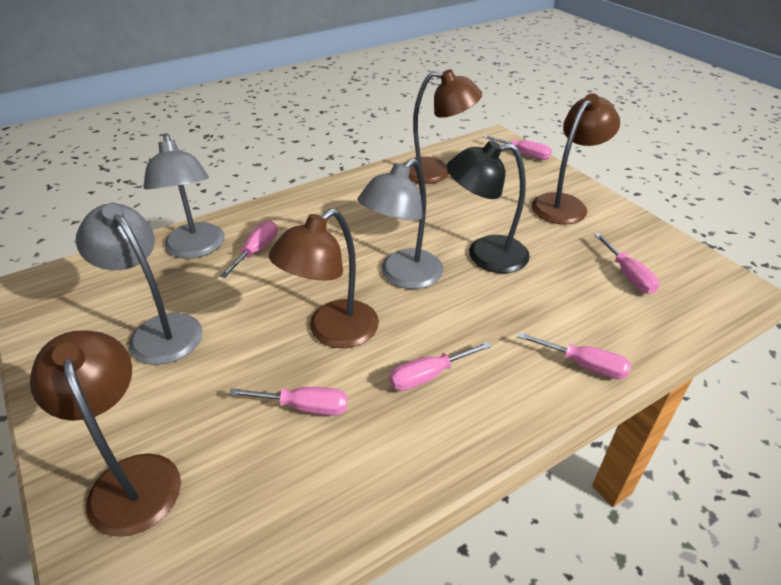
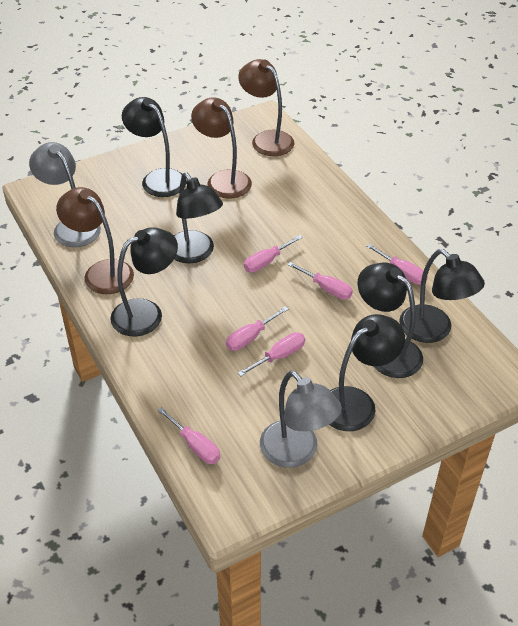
black lamp: [447,140,530,273] = 1 -> [110,227,178,337] [122,97,186,197] [174,173,223,263] [329,314,405,431] [357,263,423,378] [399,249,485,343] = 6
brown lamp: [30,330,181,537] [269,209,379,348] [404,69,482,184] [532,93,620,224] = 4 -> [56,187,134,294] [191,97,252,198] [238,59,294,156] = 3
grey lamp: [76,203,203,365] [143,133,225,259] [358,158,443,289] = 3 -> [29,142,101,247] [260,371,342,468] = 2

